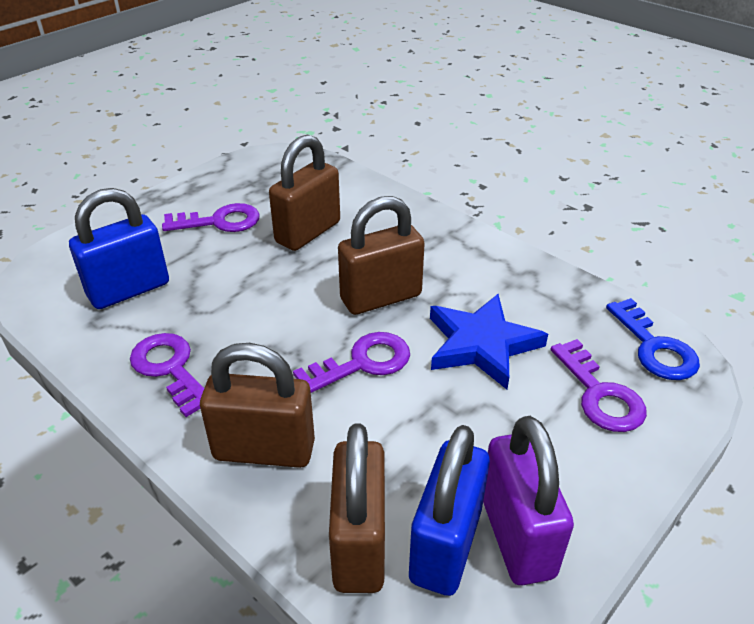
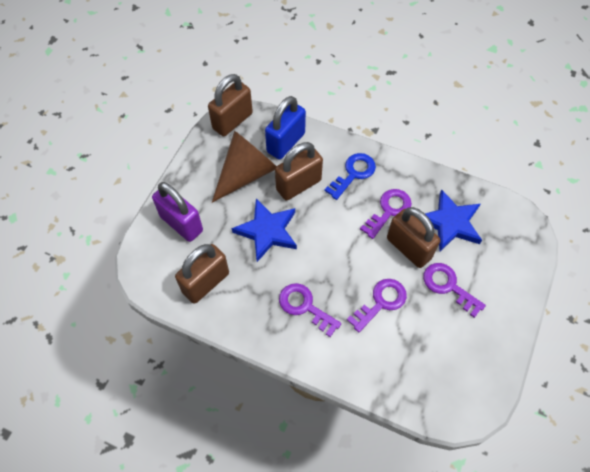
blue padlock: [69,188,169,309] [409,425,490,596] = 2 -> [265,96,306,159] = 1
blue star: [430,294,548,389] = 1 -> [232,199,297,262] [425,189,482,251] = 2
brown cone: none = 0 -> [212,131,277,203] = 1

